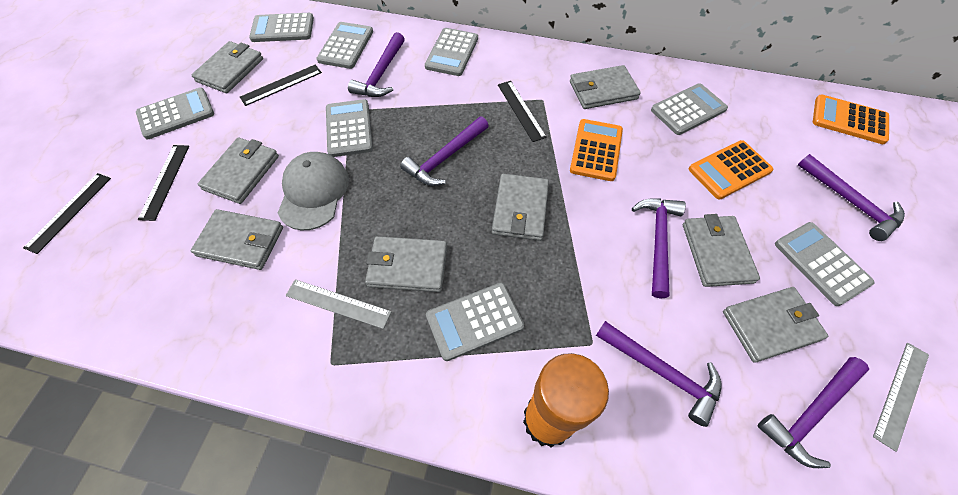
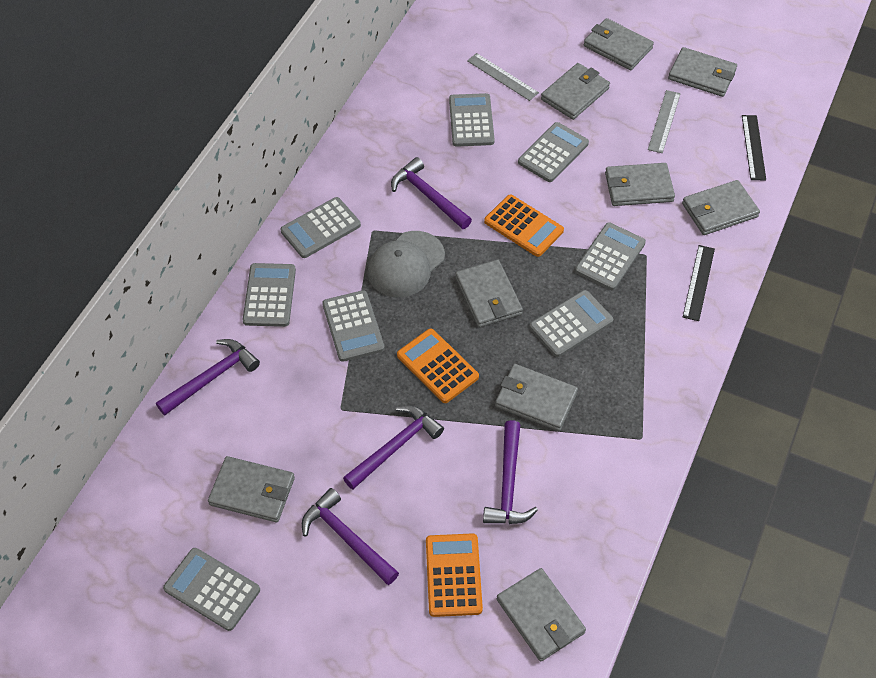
black ruler: [23,173,111,254] [138,145,189,221] [240,65,322,106] [498,81,547,142] = 4 -> [683,245,715,321] [742,115,766,181] = 2
grey wallet: [191,209,283,270] [192,41,263,93] [198,137,279,204] [365,236,447,292] [492,174,549,241] [570,65,641,109] [683,214,760,287] [723,287,828,363] = 8 -> [208,456,295,522] [455,260,523,328] [495,364,578,431] [497,568,586,662] [541,63,610,120] [584,18,654,70] [605,163,675,206] [668,47,737,97] [682,180,760,235] = 9
orange glue stick: [523,353,609,448] = 1 -> none = 0
purple hammer: [348,32,405,97] [400,116,489,186] [596,321,722,427] [632,199,686,298] [758,357,869,468] [798,154,905,241] = 6 -> [156,339,260,415] [302,488,399,585] [343,405,444,489] [391,157,472,229] [483,420,538,524] = 5

